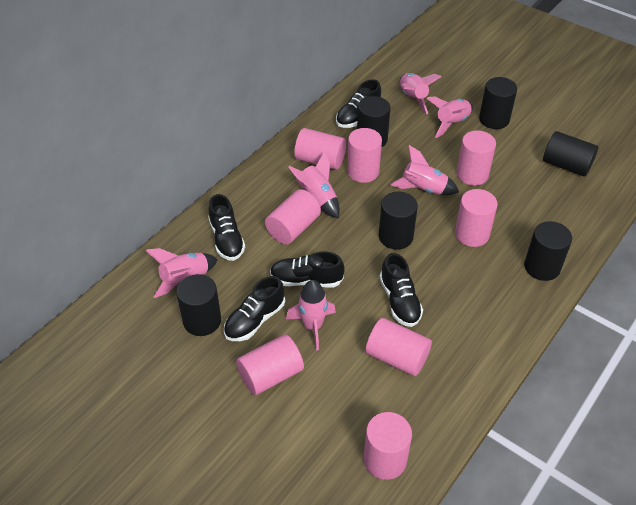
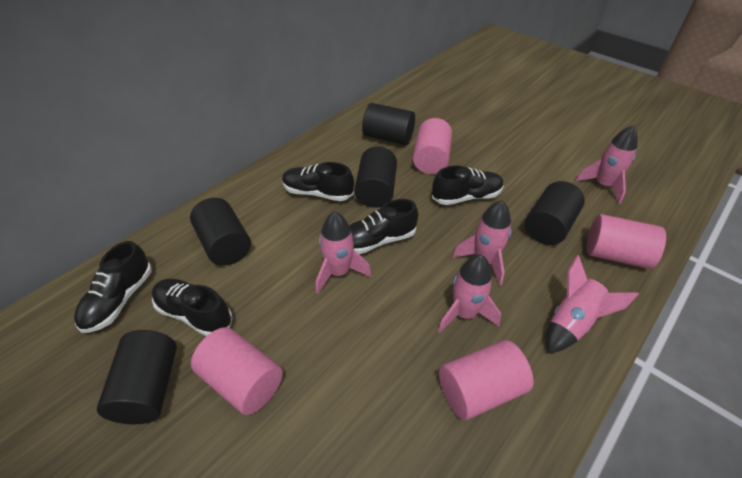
black cylinder: [176,274,221,336] [357,96,390,147] [379,192,418,250] [479,77,517,129] [524,221,572,281] [543,131,598,176] = 6 -> [97,330,177,424] [190,198,251,266] [355,146,397,208] [362,103,415,145] [525,181,585,245] = 5
pink cylinder: [236,334,304,395] [265,189,321,245] [294,128,346,170] [347,128,382,183] [364,412,412,480] [366,318,432,376] [455,189,498,247] [456,131,496,185] = 8 -> [191,327,283,415] [413,118,452,174] [439,340,534,420] [587,214,666,269] = 4
pink rocket: [146,248,218,298] [286,280,336,351] [289,152,340,218] [390,145,459,195] [400,73,441,114] [426,96,473,138] = 6 -> [316,212,372,294] [438,254,501,333] [452,200,511,286] [546,255,639,353] [575,125,638,204] = 5

